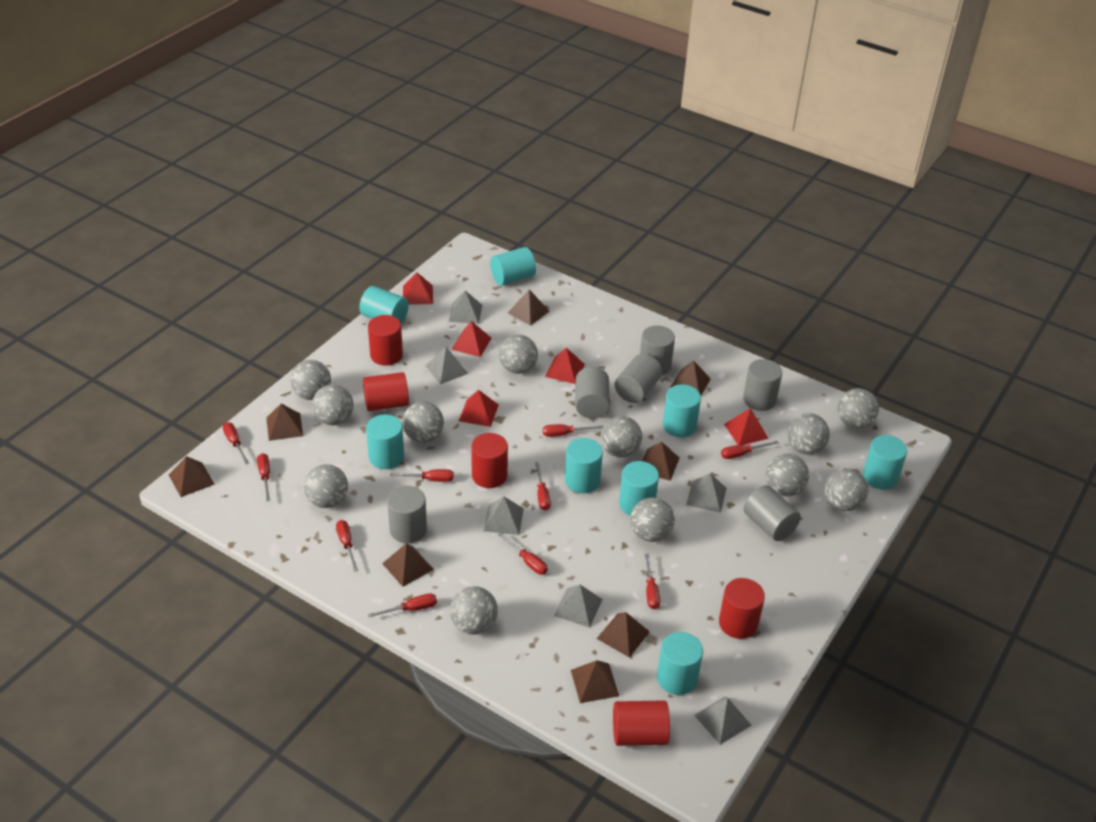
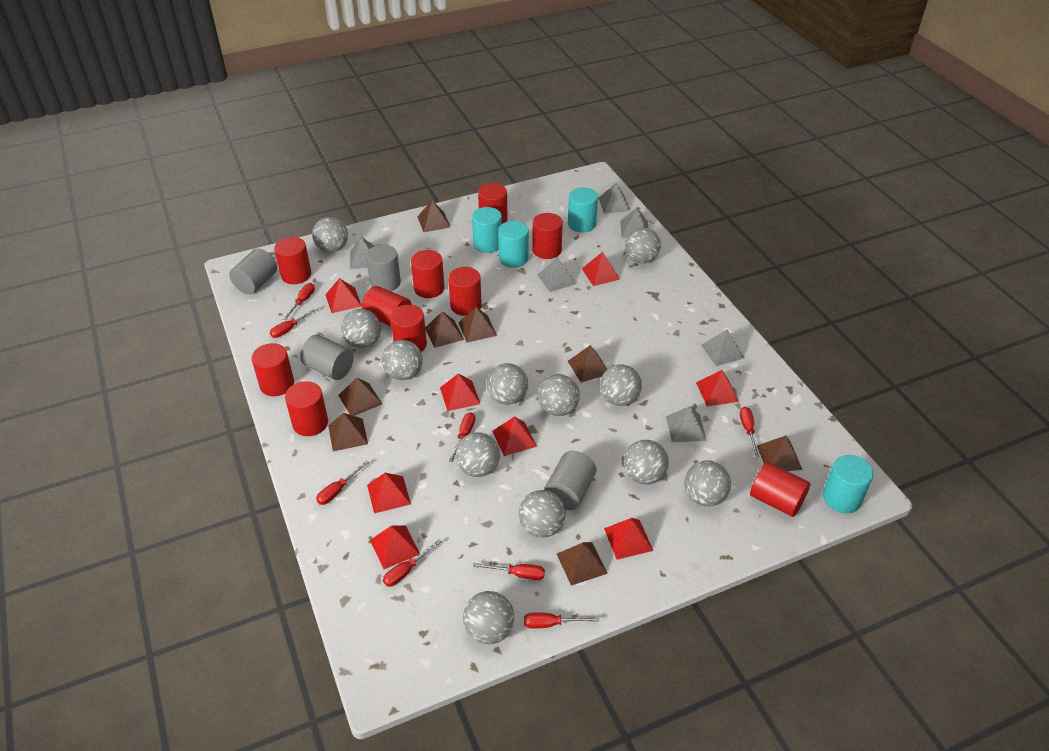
grey cylinder: [387,486,427,543] [575,367,610,419] [615,354,662,403] [640,325,675,375] [743,359,782,411] [744,485,801,541] = 6 -> [229,248,277,294] [300,334,354,380] [366,245,401,291] [544,451,597,510] = 4
red cylinder: [363,372,409,411] [368,315,403,366] [471,433,508,488] [613,700,670,746] [719,578,765,639] = 5 -> [251,343,294,396] [274,237,311,284] [285,381,328,436] [362,286,412,326] [390,305,427,352] [411,250,445,298] [448,267,482,316] [478,183,508,224] [532,213,563,259] [750,462,810,517] = 10
red pyramid: [403,272,433,305] [451,321,492,357] [459,390,499,427] [545,348,585,384] [724,408,769,445] = 5 -> [325,278,362,313] [367,473,411,513] [370,526,420,569] [440,373,480,411] [492,417,537,456] [582,252,620,286] [604,518,653,560] [696,370,739,407] = 8
red screwdriver: [223,422,249,464] [257,453,270,501] [336,520,358,572] [368,593,437,617] [390,469,454,482] [498,533,548,574] [535,462,551,510] [543,424,603,437] [645,554,660,609] [721,441,779,459] = 10 -> [270,307,319,338] [283,283,315,320] [316,460,370,505] [383,539,442,587] [449,412,475,462] [473,563,545,580] [524,613,599,628] [740,407,759,457] = 8
turquoise cylinder: [359,286,409,324] [366,415,404,469] [490,247,536,286] [565,438,603,493] [619,461,659,516] [657,632,703,695] [663,384,701,437] [863,435,907,490] = 8 -> [472,207,502,253] [498,221,529,268] [568,187,598,232] [823,455,873,513] = 4

